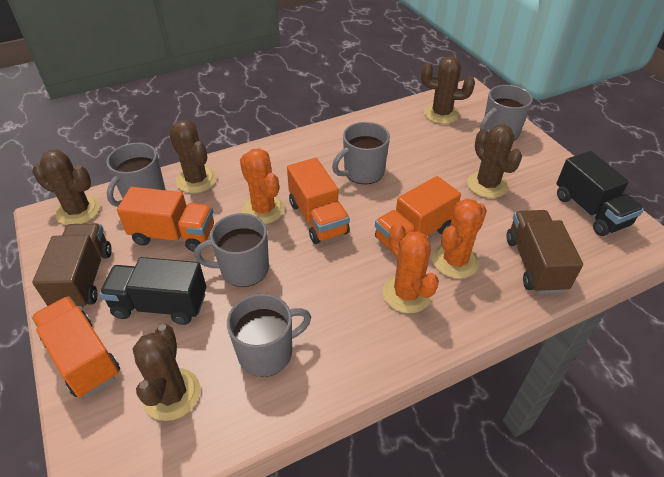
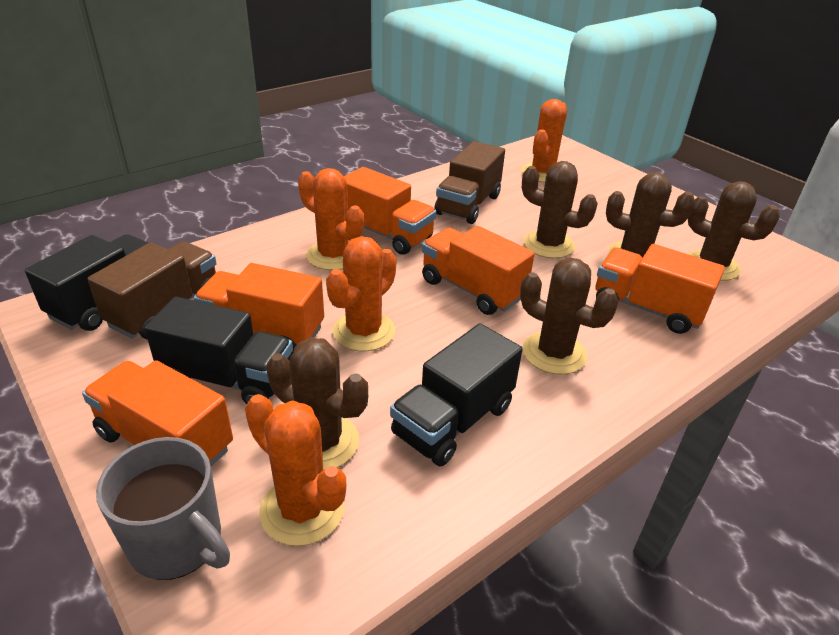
black truck: [99,257,206,325] [557,151,644,236] = 2 -> [25,234,148,331] [144,297,293,404] [390,324,522,467] = 3
grey mug: [107,143,165,207] [194,213,269,287] [227,293,311,377] [332,122,390,184] [480,85,533,141] = 5 -> [96,437,230,580] = 1
orange cactus: [240,148,285,224] [383,223,439,314] [432,199,487,279] = 3 -> [245,394,346,546] [298,168,364,270] [326,236,396,351] [521,99,568,183] = 4
orange truck: [32,296,120,397] [117,187,214,252] [287,158,350,244] [375,176,461,251] = 4 -> [82,360,233,466] [194,263,324,355] [344,167,436,255] [422,226,535,315] [596,244,725,334] = 5

